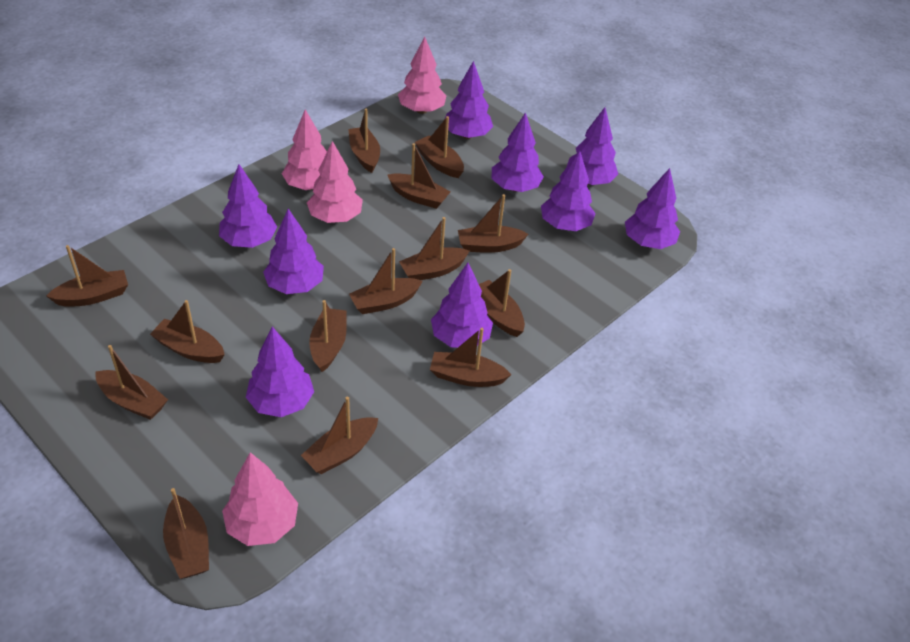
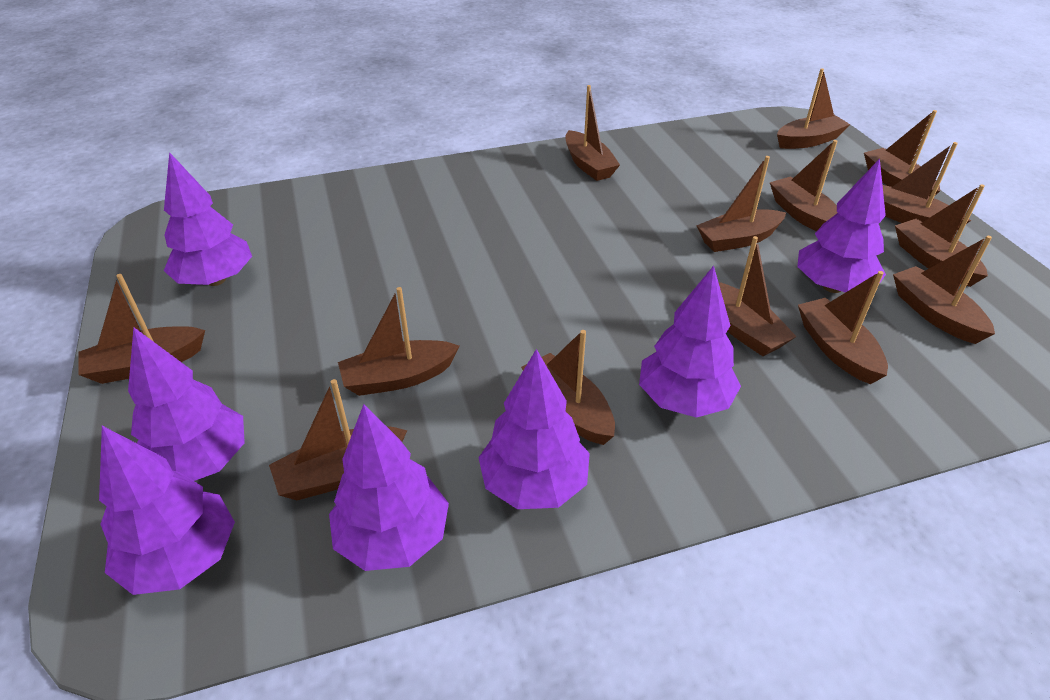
pink tree: [222,452,298,546] [282,109,327,190] [307,141,363,223] [398,36,446,114] = 4 -> none = 0
purple tree: [219,164,277,248] [246,327,314,417] [263,209,324,294] [431,263,493,348] [444,61,493,139] [492,112,544,192] [541,151,596,231] [566,107,618,185] [625,168,680,249] = 9 -> [99,426,235,595] [128,327,245,481] [164,152,252,286] [329,404,449,571] [478,349,590,509] [639,266,741,418] [797,159,886,293] = 7

